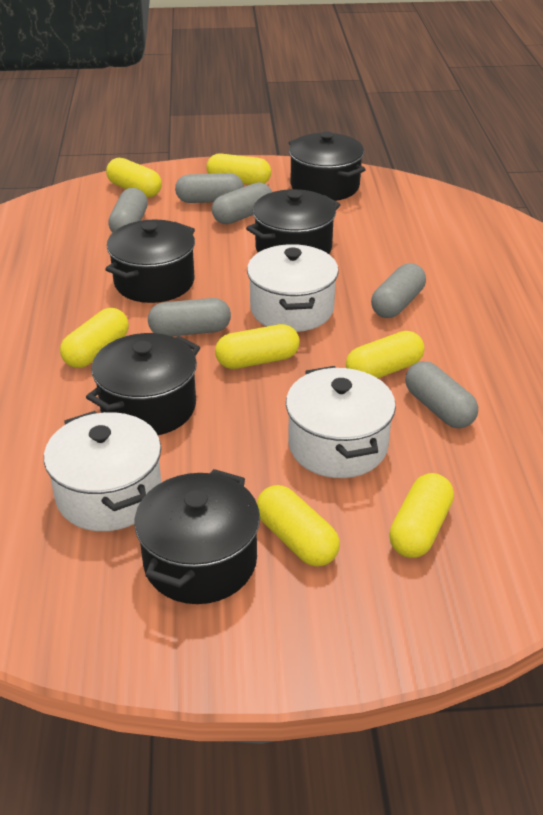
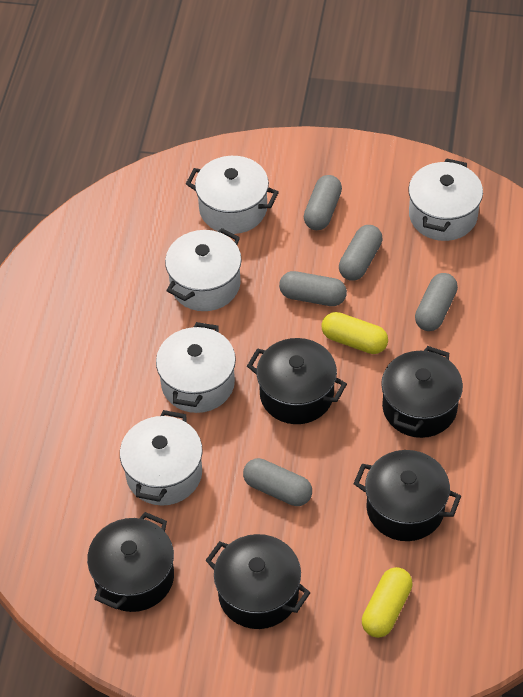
grey capsule: [108,188,148,233] [148,298,231,336] [175,173,244,203] [212,182,272,224] [371,263,426,318] [405,361,478,428] = 6 -> [243,458,312,506] [279,271,347,306] [304,175,342,230] [339,225,382,281] [415,273,458,331] = 5
white pot: [44,411,161,531] [247,244,339,332] [286,366,396,478] = 3 -> [120,410,203,506] [156,322,236,413] [165,228,242,311] [186,156,279,234] [408,158,483,241] = 5
yellow capsule: [60,308,129,368] [106,158,162,198] [206,153,271,185] [215,324,300,369] [257,485,340,567] [346,331,424,378] [389,473,454,558] = 7 -> [321,312,388,354] [362,567,413,638] = 2

